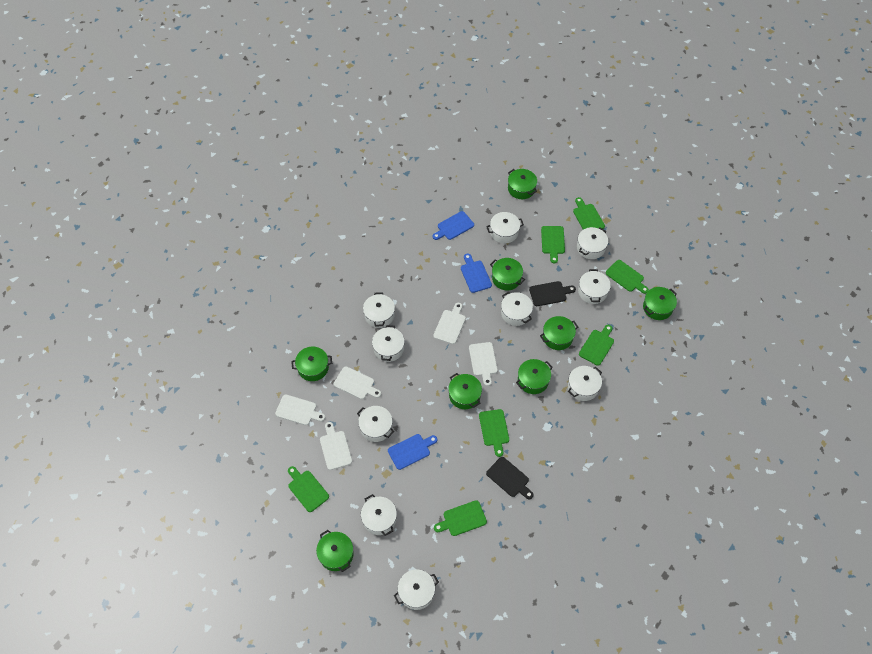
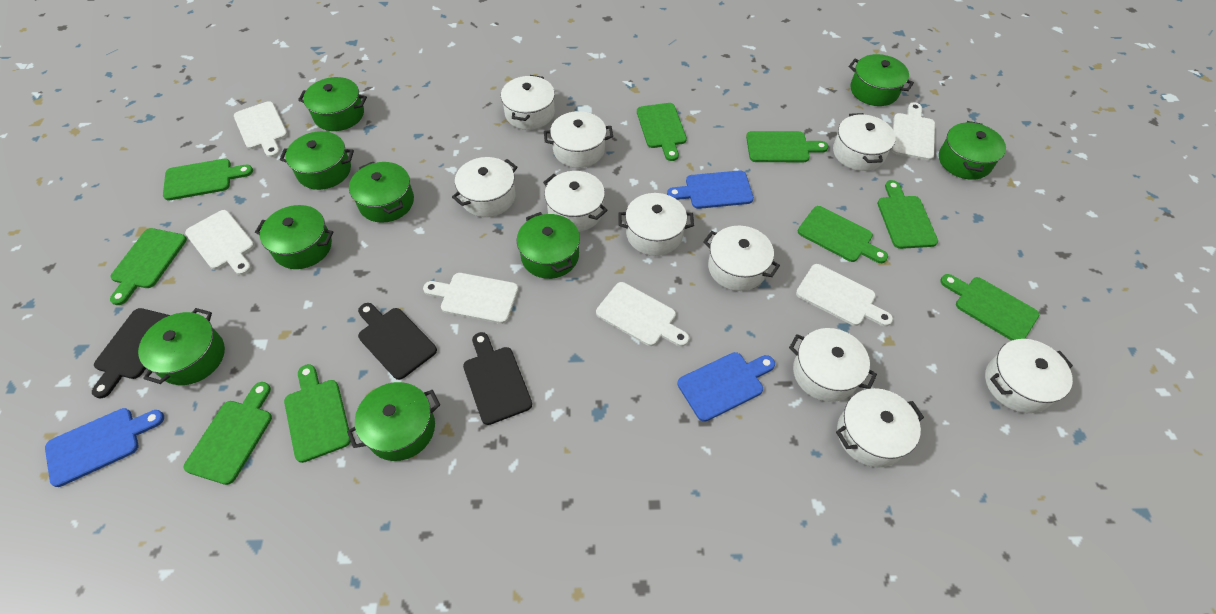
black cutting board: [486,457,534,500] [529,281,576,306] = 2 -> [92,308,170,398] [358,303,437,380] [463,332,532,425] = 3
green cutting board: [288,466,329,512] [434,500,487,536] [479,409,509,457] [541,226,565,263] [573,197,605,230] [579,325,614,366] [606,260,649,294] = 7 -> [110,228,187,305] [163,159,253,201] [184,382,272,485] [284,364,351,463] [637,103,687,161] [746,131,828,162] [798,206,888,263] [877,180,938,249] [940,274,1039,341] = 9
green pot: [291,347,332,381] [316,530,354,572] [448,373,482,409] [490,258,525,290] [508,169,537,199] [516,359,553,394] [540,316,578,350] [643,287,677,320] = 8 -> [138,308,225,385] [255,205,334,269] [280,131,354,190] [298,77,367,131] [347,382,440,461] [349,162,414,223] [517,212,580,279] [849,54,914,106] [939,121,1006,180] = 9
white cutting board: [275,394,325,425] [320,422,352,470] [334,366,381,399] [433,303,466,344] [469,342,498,386] = 5 -> [185,210,255,275] [234,101,288,158] [423,273,519,324] [596,282,689,346] [796,264,893,326] [891,102,935,161] = 6

